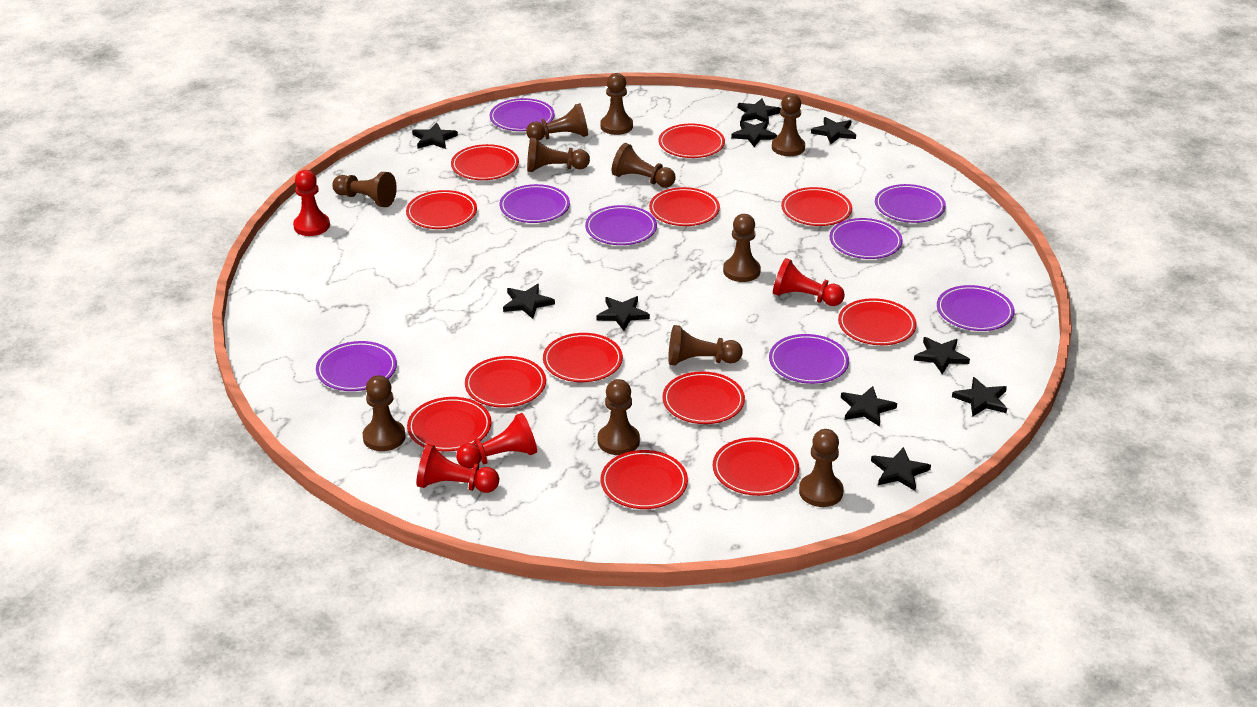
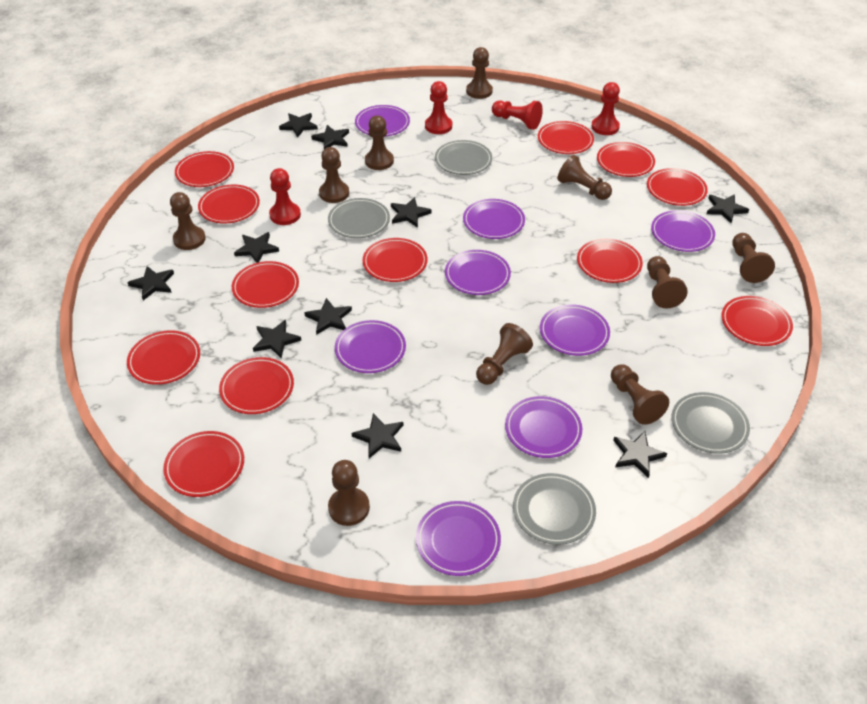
brown pawn: [332,172,397,207] [363,375,406,451] [526,103,588,141] [527,137,590,172] [598,379,640,455] [600,73,633,135] [612,143,676,188] [668,325,743,365] [723,214,761,282] [772,94,805,156] [799,429,844,507] = 11 -> [170,192,206,250] [319,147,349,203] [328,460,370,526] [365,115,394,170] [466,47,493,99] [476,323,533,385] [557,155,612,200] [611,364,669,425] [647,256,688,308] [732,233,775,283] = 10
grey plate: none = 0 -> [328,198,390,238] [435,140,492,175] [513,473,596,545] [672,392,750,454] = 4

